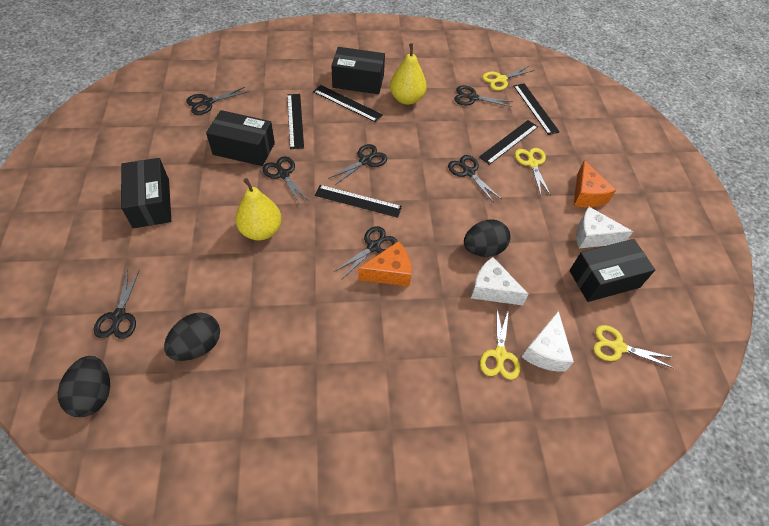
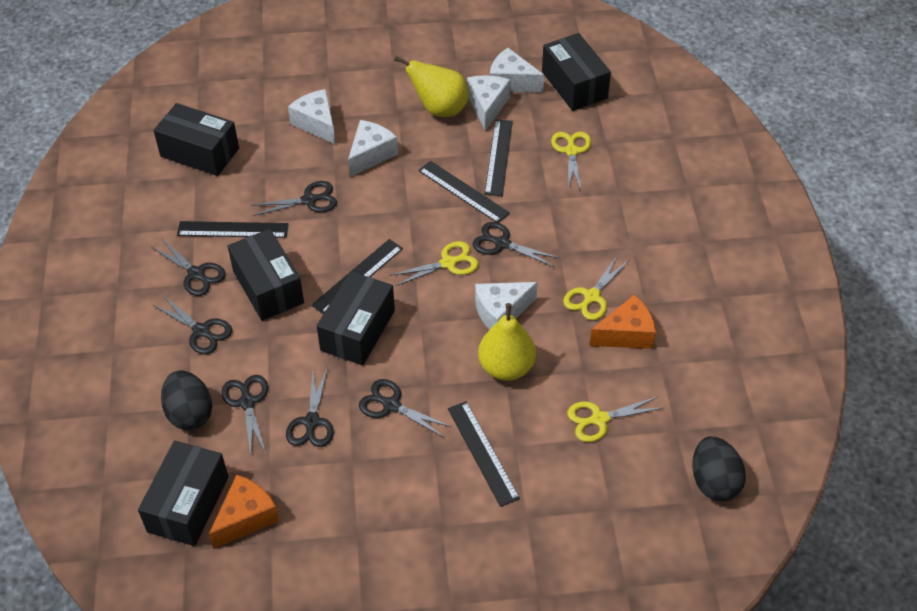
black box: [121,158,171,228] [206,110,275,166] [331,47,385,94] [569,239,655,302] = 4 -> [138,441,229,546] [153,103,239,176] [228,229,304,321] [317,271,395,366] [542,33,611,111] = 5
black egg: [58,356,110,417] [164,312,220,361] [464,219,511,257] = 3 -> [161,370,212,430] [692,436,746,501] = 2
white cheese: [471,257,529,305] [522,311,574,372] [576,207,633,248] = 3 -> [288,89,335,144] [348,120,398,177] [467,75,511,131] [475,282,538,330] [490,48,544,93] = 5

